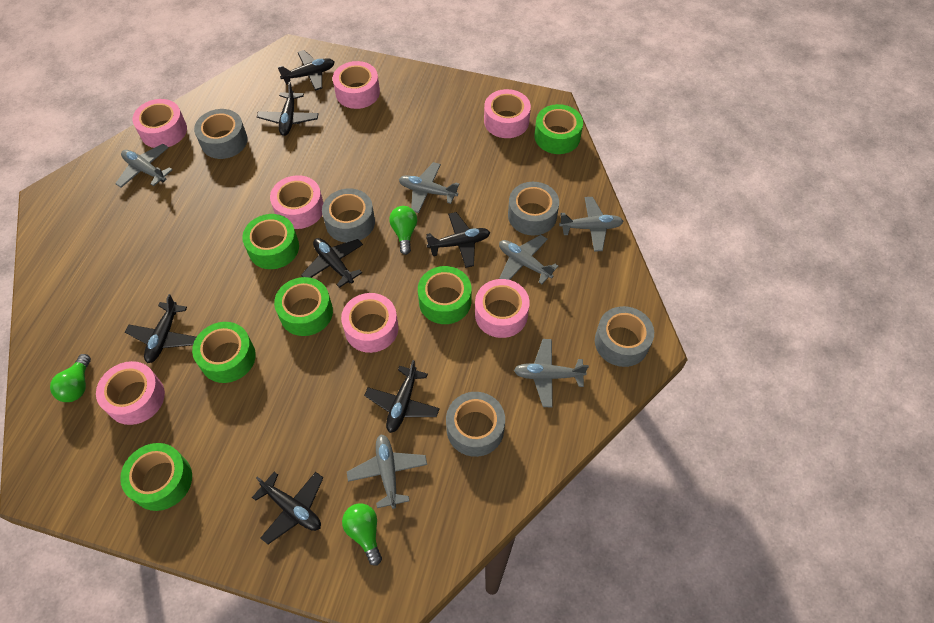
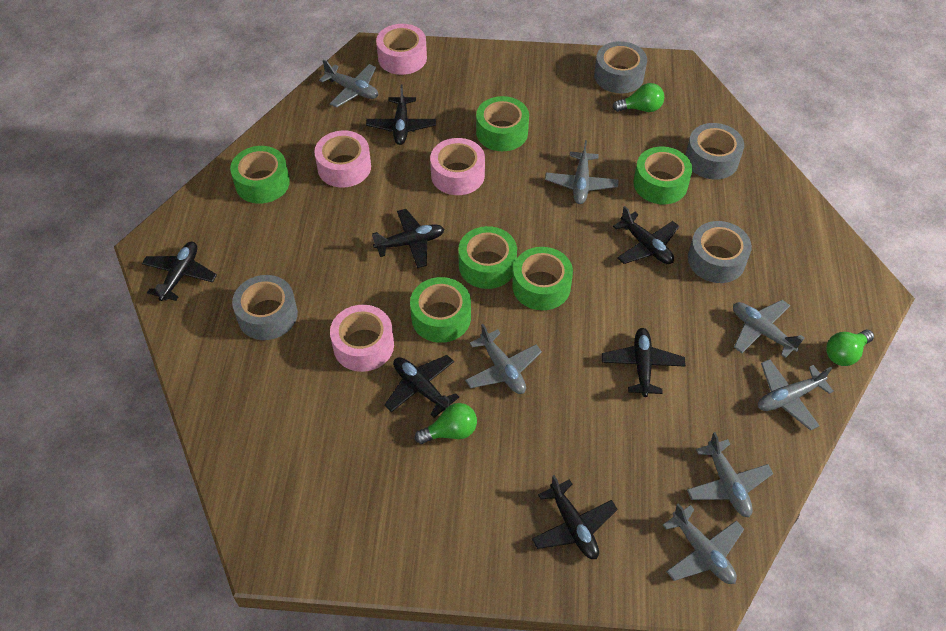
grey plane: [115,144,173,188] [347,434,427,509] [399,162,459,213] [499,235,558,284] [514,339,589,408] [559,197,623,252] = 6 -> [319,60,378,108] [465,324,542,394] [545,140,619,204] [663,503,744,584] [687,432,773,517] [733,300,805,358] [758,359,834,431] = 7
grey tape: [194,109,248,159] [322,189,375,243] [446,392,505,457] [508,182,559,235] [595,306,654,367] = 5 -> [232,275,298,340] [594,41,647,93] [685,123,744,179] [688,221,752,283] = 4
pink tape: [96,361,165,425] [132,99,187,148] [270,175,323,229] [333,61,380,109] [341,293,398,353] [475,279,530,338] [484,89,531,138] = 7 -> [314,131,371,187] [330,305,394,372] [376,24,427,75] [430,138,485,195] = 4

